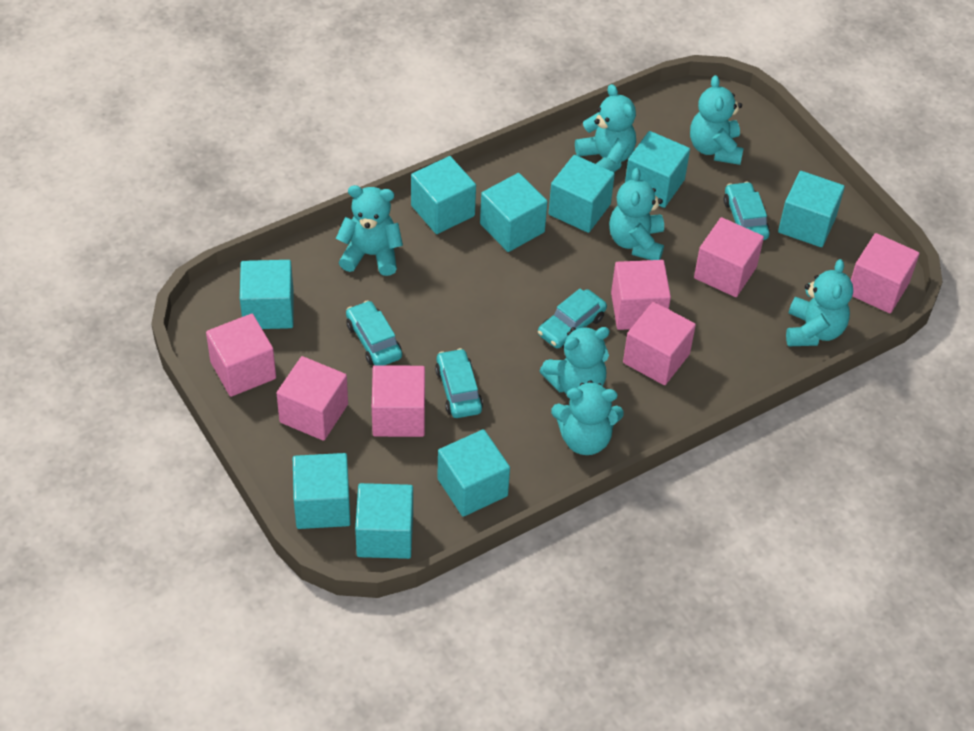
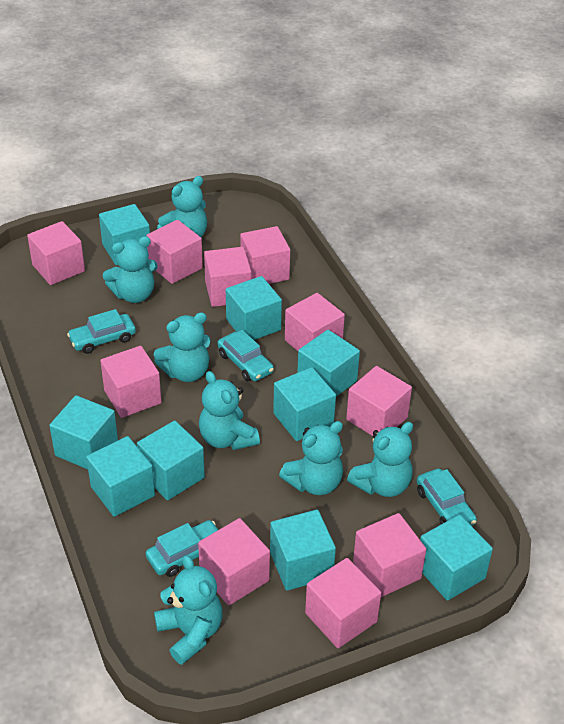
pink cube: [206,314,276,397] [277,356,348,441] [372,365,425,437] [611,260,671,330] [623,302,696,385] [694,217,764,297] [851,233,919,313] = 7 -> [27,221,85,285] [100,346,162,418] [146,220,203,284] [198,518,270,605] [204,247,251,307] [240,226,290,284] [285,293,345,351] [305,558,381,648] [346,366,412,436] [353,513,426,597] = 10

